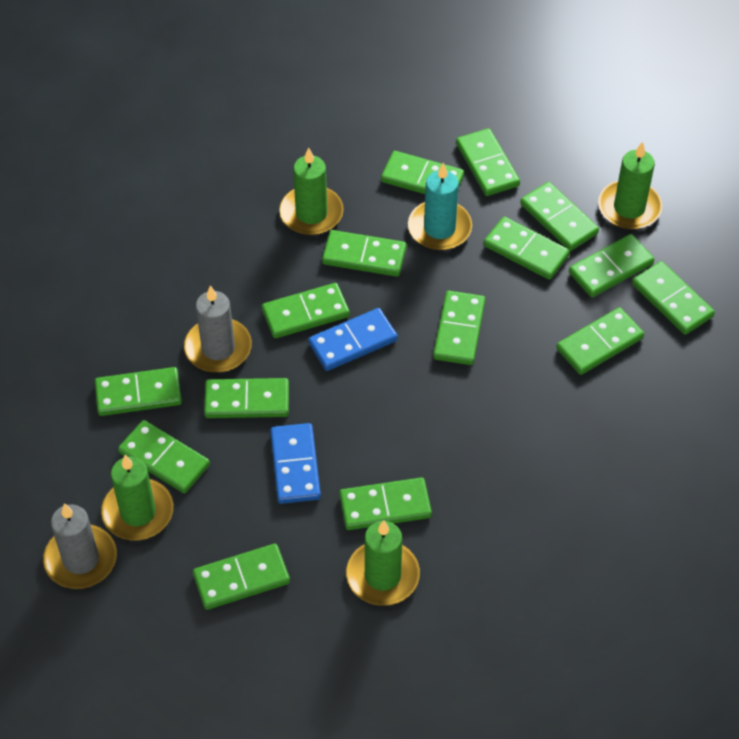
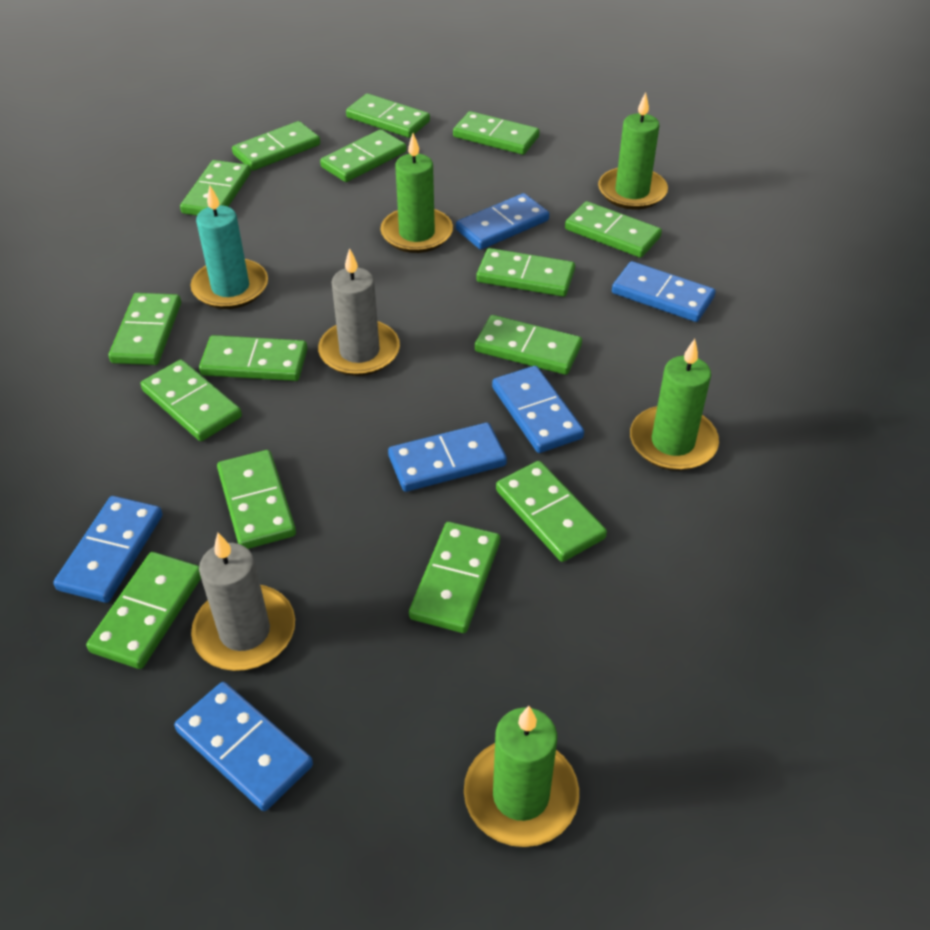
blue domino: [270,423,321,504] [308,308,398,371] = 2 -> [54,496,163,603] [174,682,313,811] [388,423,507,492] [456,193,549,250] [492,366,584,453] [612,261,716,322] = 6

